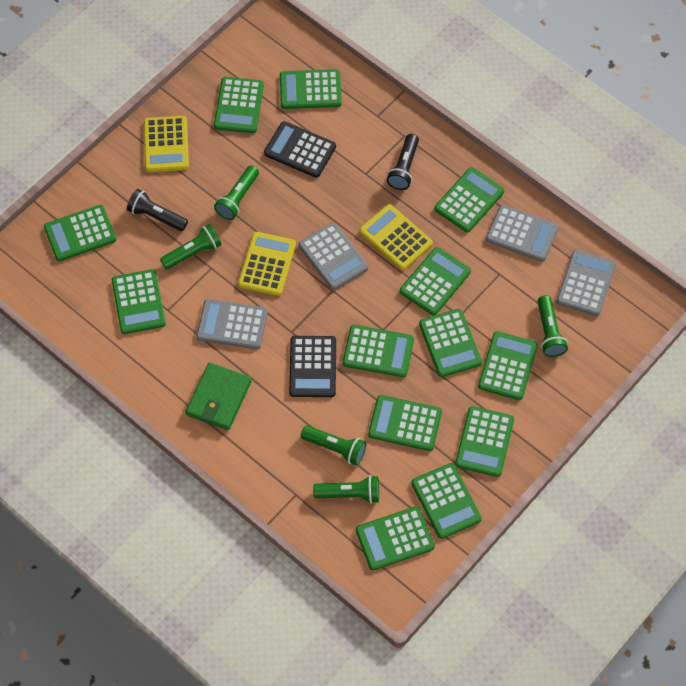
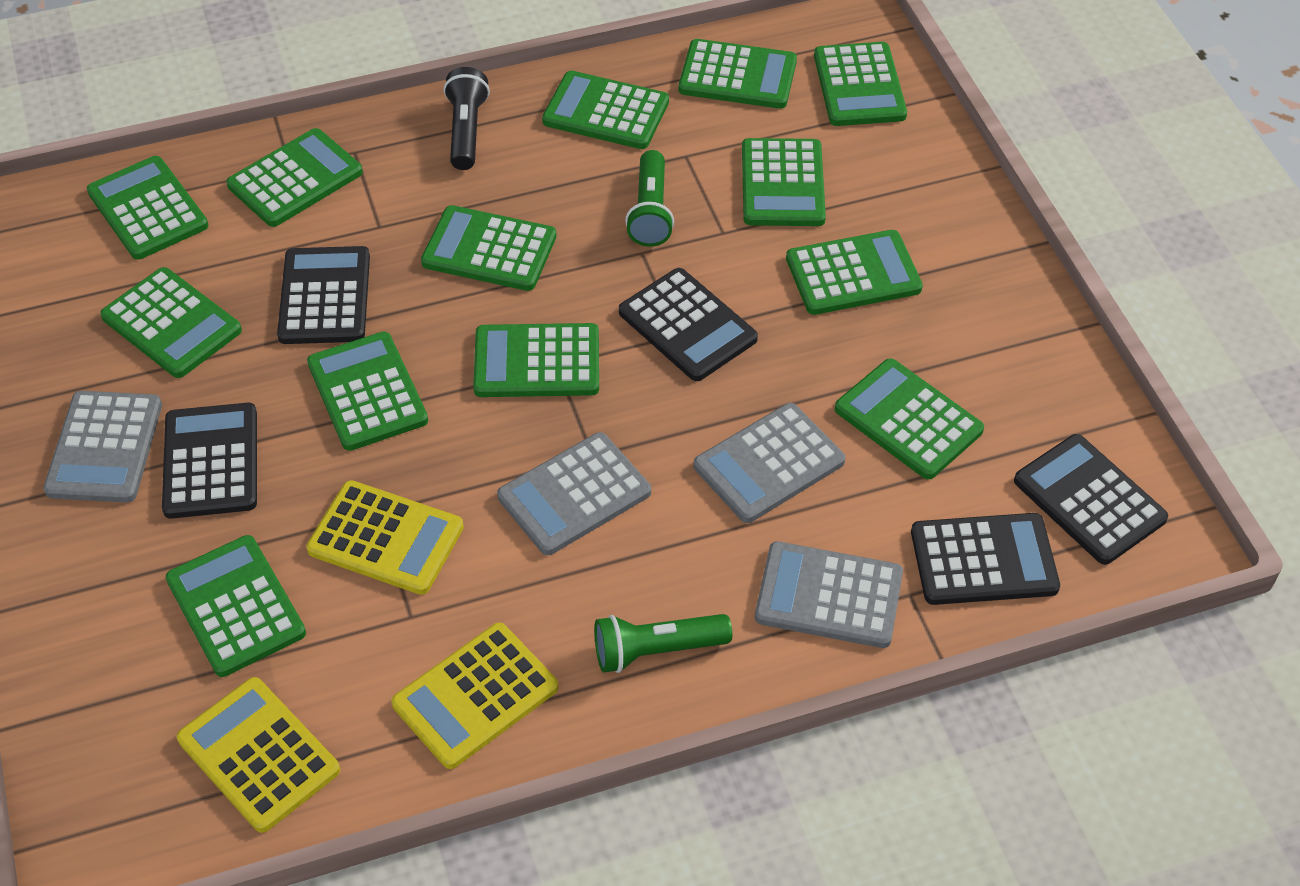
black calculator: [264,121,336,178] [289,336,336,397] = 2 -> [162,403,257,519] [277,246,370,344] [619,268,758,381] [911,513,1060,605] [1014,434,1168,565] = 5
black flashlight: [127,189,188,231] [387,134,419,190] = 2 -> [444,67,490,170] = 1
green flashlight: [160,224,222,270] [214,165,259,220] [301,425,366,466] [313,475,379,503] [538,295,568,357] = 5 -> [594,614,732,673] [625,150,674,247] = 2
green wallet: [186,362,252,430] = 1 -> none = 0

